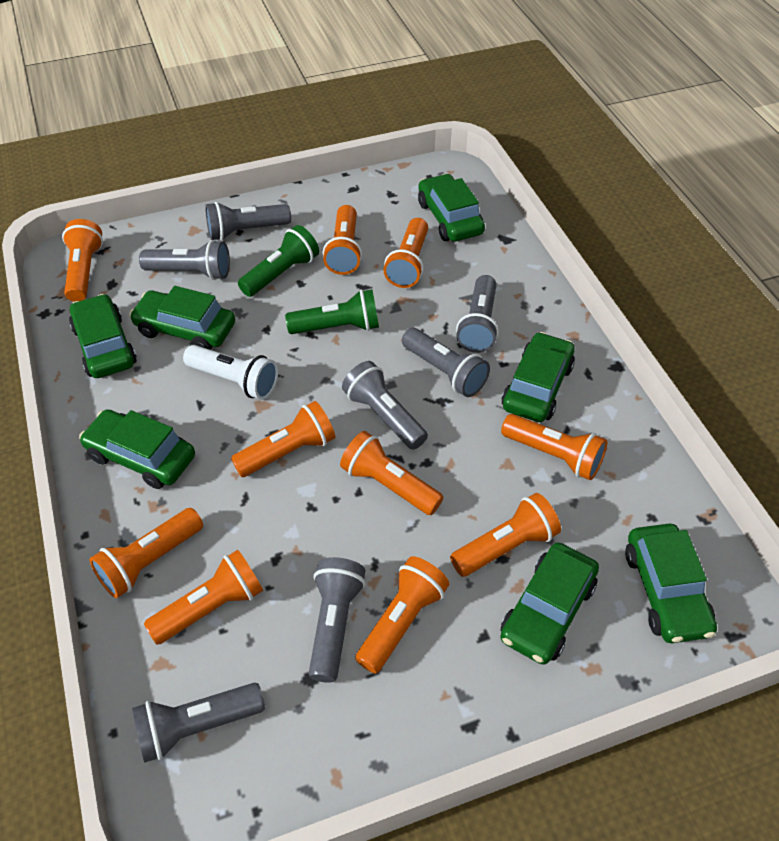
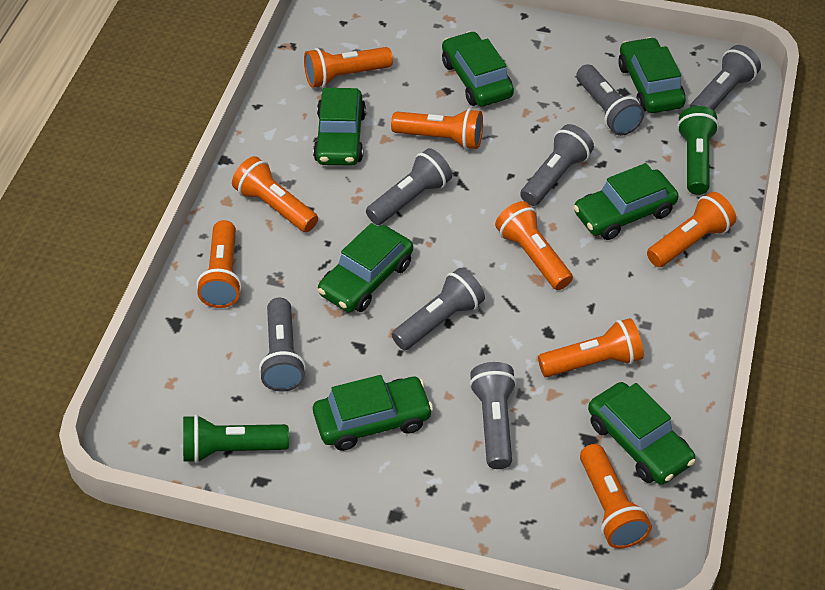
orange flashlight: [62,219,103,302] [89,508,203,598] [144,550,263,645] [231,401,335,477] [323,205,362,275] [340,431,443,515] [355,556,449,674] [383,218,428,288] [450,493,561,577] [501,414,607,480] = 10 -> [197,220,242,308] [232,156,318,232] [304,47,393,88] [391,108,483,150] [495,201,573,290] [538,318,644,377] [580,444,652,549] [647,192,736,267] = 8
white flashlight: [183,345,278,400] = 1 -> none = 0

